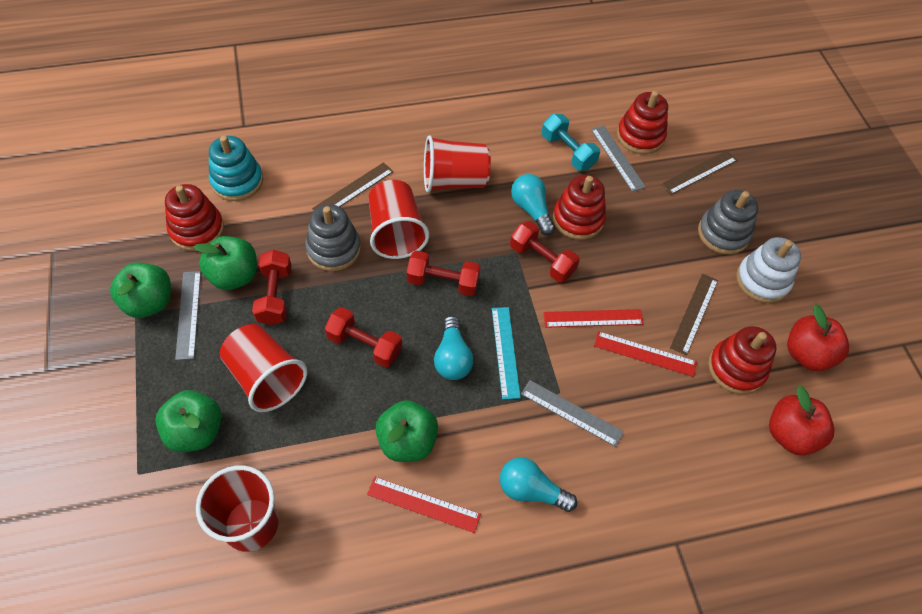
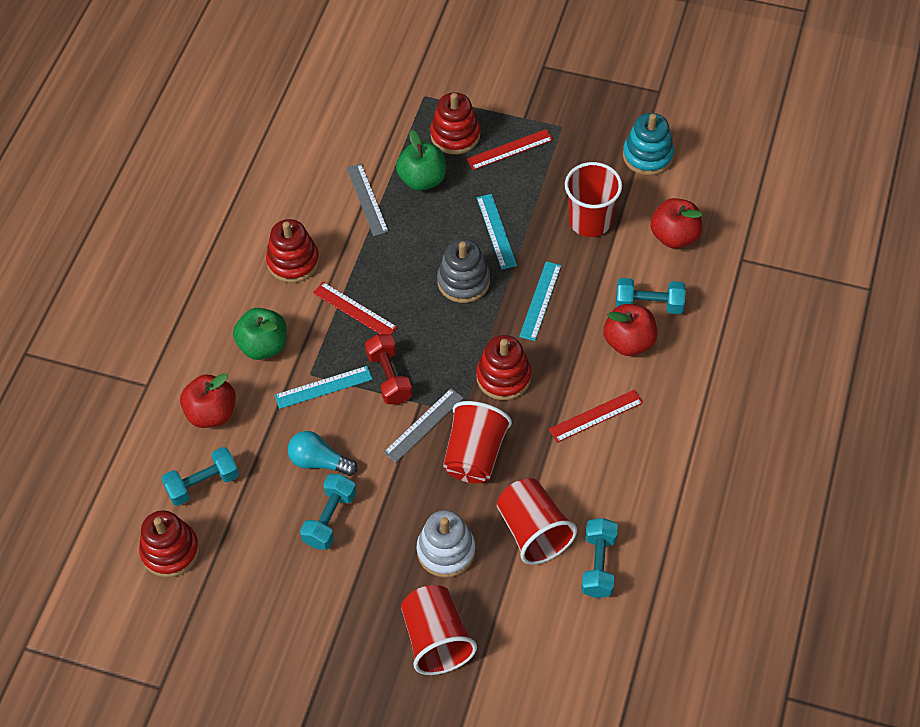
brown ruler: [312,162,393,210] [661,150,737,195] [670,274,718,355] = 3 -> none = 0
green apple: [110,262,171,318] [155,390,222,452] [194,236,257,290] [375,400,438,462] = 4 -> [233,308,287,360] [396,130,446,191] = 2
grey ruler: [175,271,201,360] [521,380,624,447] [591,125,646,192] = 3 -> [347,164,389,236] [383,388,463,463] = 2
grey stacking toy: [305,204,361,271] [698,190,758,255] = 2 -> [437,239,490,303] = 1
red apple: [769,386,835,456] [787,304,849,371] = 2 -> [180,373,236,428] [603,304,657,356] [650,198,702,248] = 3
red dumbbell: [252,250,291,325] [325,307,402,368] [407,251,481,296] [510,221,580,283] = 4 -> [365,334,412,404] = 1
turquoise dumbbell: [541,114,600,171] = 1 -> [161,447,239,506] [300,474,356,550] [581,518,618,598] [616,278,686,314] = 4
turquoise light bulb: [434,316,473,380] [500,457,577,512] [511,174,555,235] = 3 -> [288,431,358,476] = 1
turquoise ruler: [492,307,521,399] = 1 -> [275,366,372,409] [477,194,517,270] [519,261,561,341] = 3

